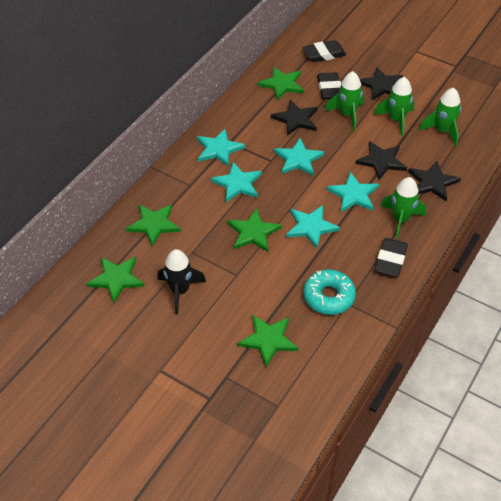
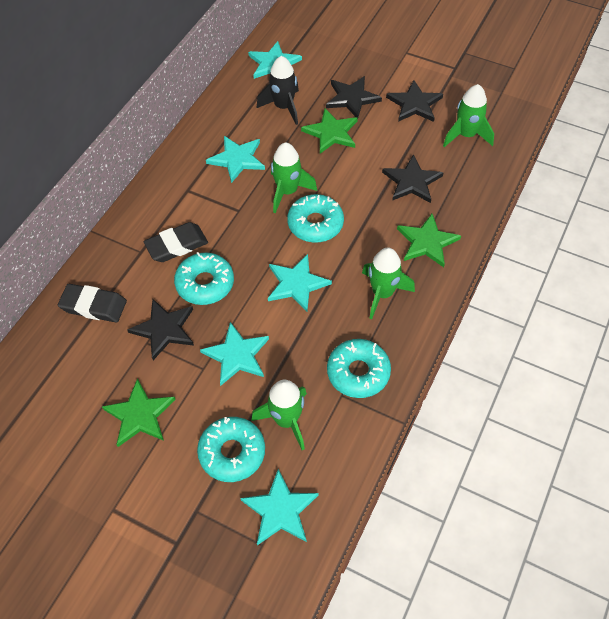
black eraser: [302,40,346,62] [317,72,341,99] [375,238,408,277] = 3 -> [58,284,127,322] [144,222,208,262] = 2
green star: [86,257,145,303] [126,204,181,247] [227,208,282,252] [238,314,298,367] [258,67,304,100] = 5 -> [102,378,176,447] [301,109,358,153] [397,214,461,267] = 3
turquoise donut: [303,269,356,315] = 1 -> [174,252,234,305] [197,417,265,482] [287,194,344,242] [327,339,391,398] = 4

